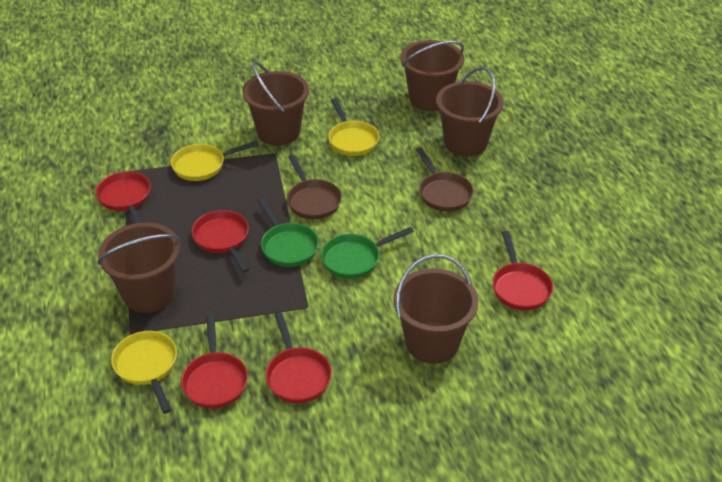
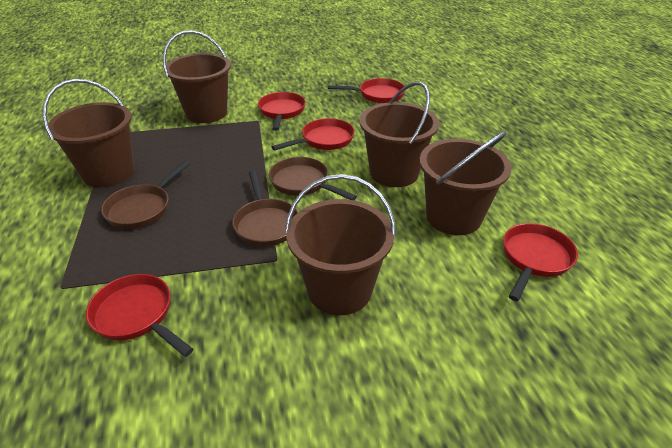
brown pan: [287,154,342,219] [416,147,474,212] = 2 -> [101,161,190,229] [232,170,298,247] [269,157,357,200] = 3
green pan: [257,198,319,267] [321,227,414,279] = 2 -> none = 0
yellow pan: [111,331,177,414] [171,141,259,181] [328,98,379,156] = 3 -> none = 0

